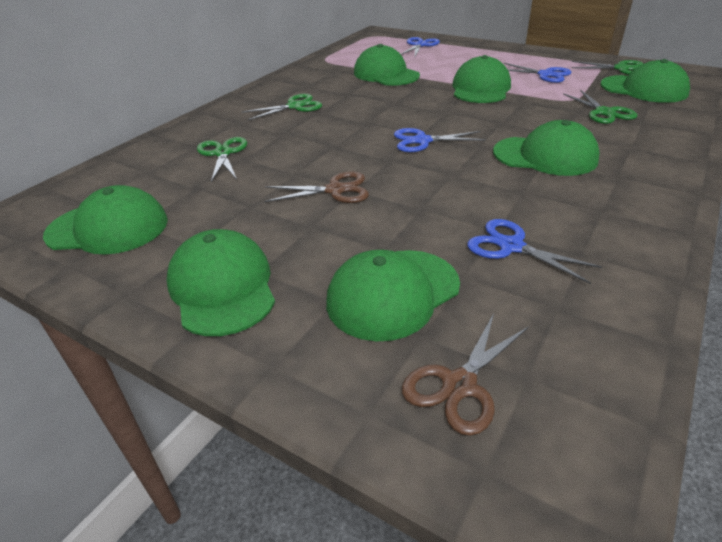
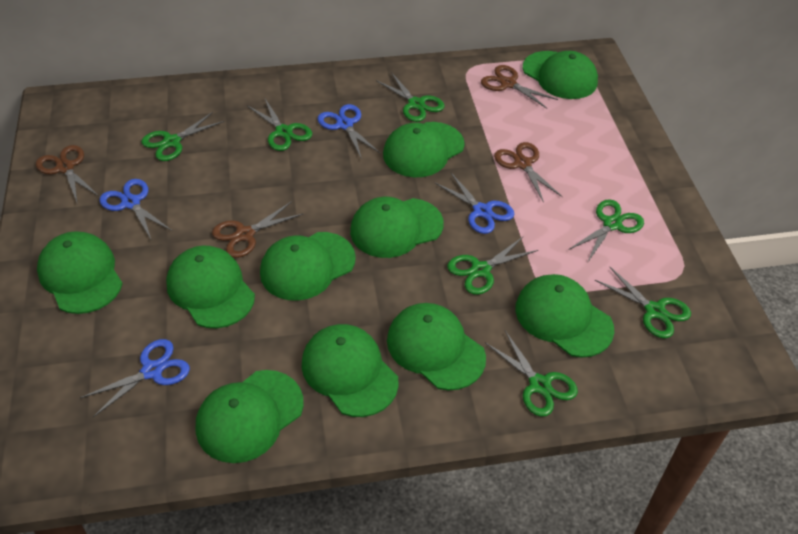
brown scissors: [264,171,369,203] [402,313,529,436] = 2 -> [36,145,99,205] [212,201,304,258] [481,65,558,108] [494,142,563,203] = 4
green cap: [43,185,168,255] [166,229,275,336] [326,250,460,341] [354,44,420,86] [452,55,511,103] [493,120,600,176] [600,59,690,103] = 7 -> [37,231,123,314] [166,246,255,328] [196,370,304,463] [260,232,356,301] [301,324,399,417] [350,197,444,258] [383,122,465,177] [387,303,486,391] [515,274,614,358] [523,51,598,99] = 10
green scissors: [197,137,247,182] [242,94,322,120] [563,90,637,124] [571,60,644,75] = 4 -> [141,112,225,161] [248,97,312,151] [376,72,445,122] [447,237,538,295] [486,331,578,417] [568,199,644,262] [595,266,691,338] = 7

